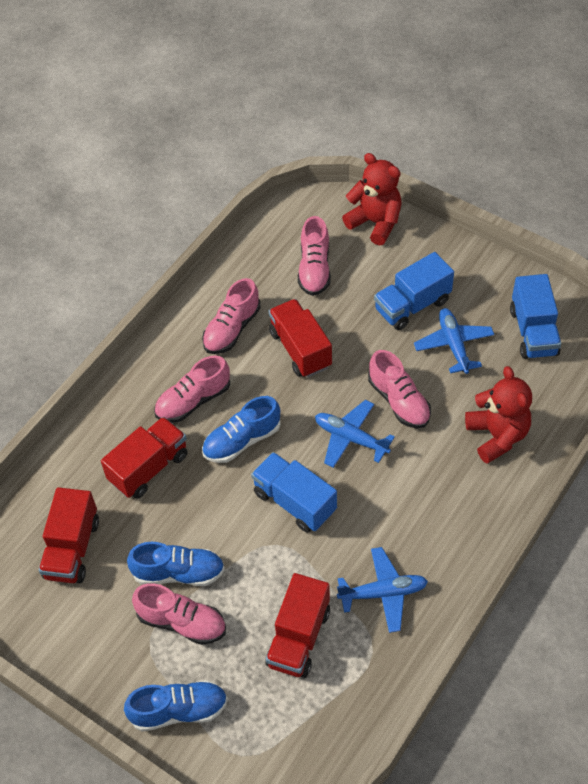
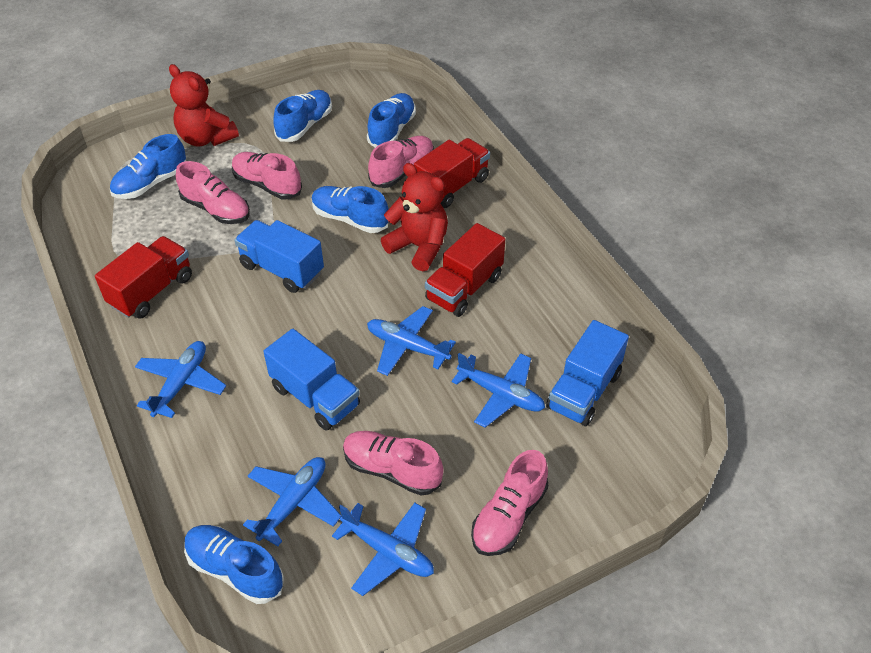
blue plane: [315,400,395,468] [337,547,428,633] [414,308,494,374] = 3 -> [135,341,226,418] [243,457,341,546] [332,503,434,596] [367,306,456,376] [451,353,545,428] = 5
blue shoe: [124,680,228,732] [127,542,225,586] [202,396,281,463] = 3 -> [110,134,186,199] [184,525,284,604] [273,90,332,142] [312,186,389,233] [367,93,416,148] = 5
red truck: [39,487,99,583] [101,417,188,498] [266,573,330,678] [269,299,332,377] = 4 -> [95,236,192,319] [414,138,490,208] [425,223,506,317] = 3

